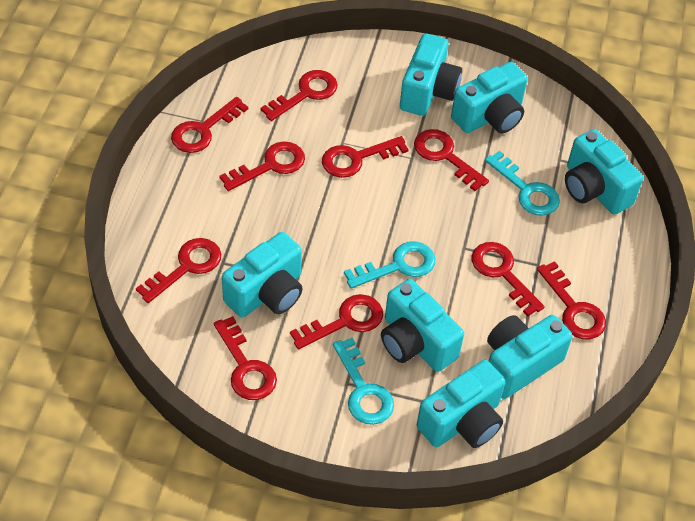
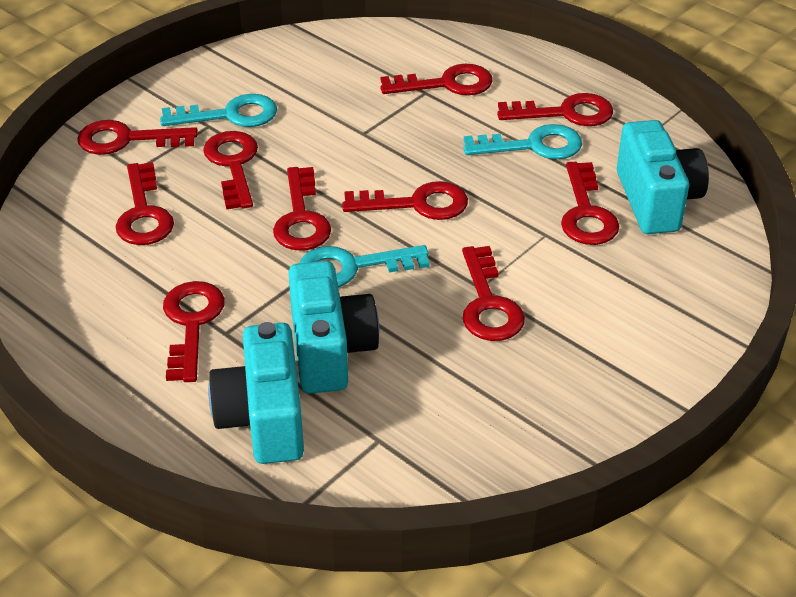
turquoise camera: [222,232,302,318] [381,279,464,372] [400,33,462,116] [417,360,505,448] [451,62,528,133] [487,315,573,399] [565,129,643,215] = 7 -> [208,322,304,464] [289,261,379,394] [617,120,709,234] = 3

